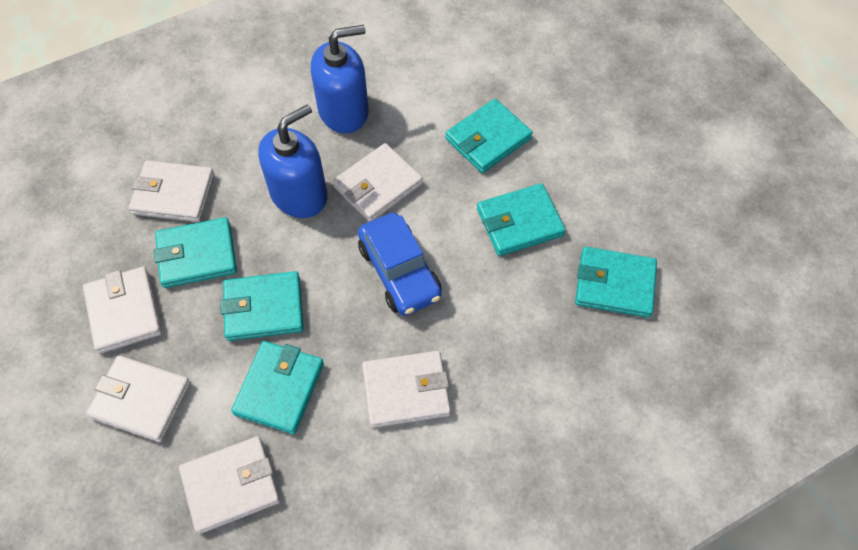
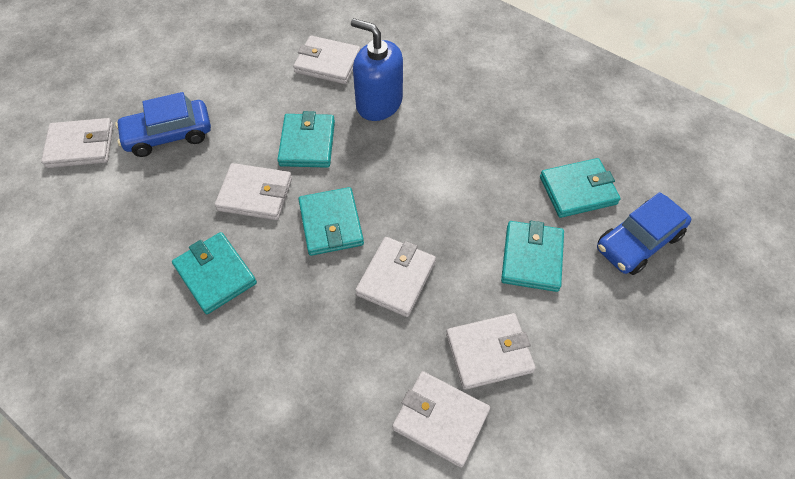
blue car: [358,213,442,316] = 1 -> [115,92,211,157] [597,192,691,275] = 2
blue soap dispenser: [258,104,327,218] [311,25,369,133] = 2 -> [351,18,403,121] = 1
turquoise wallet: [154,217,237,288] [220,271,304,341] [231,341,324,434] [445,99,533,173] [477,183,566,256] [575,247,657,318] = 6 -> [172,232,257,314] [277,111,335,168] [298,187,364,256] [501,221,564,292] [540,158,621,218] = 5

